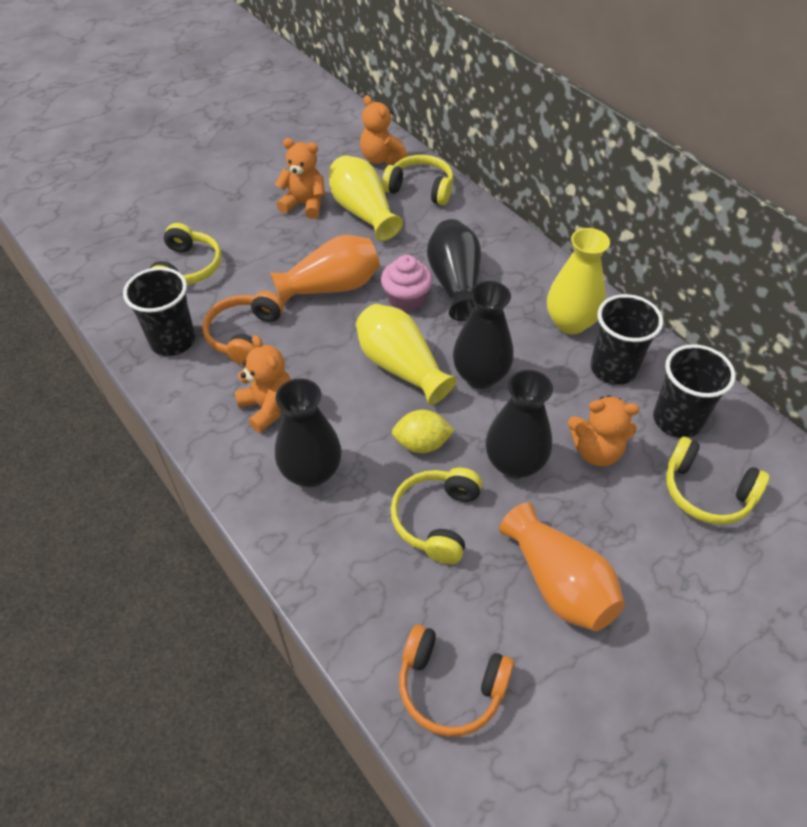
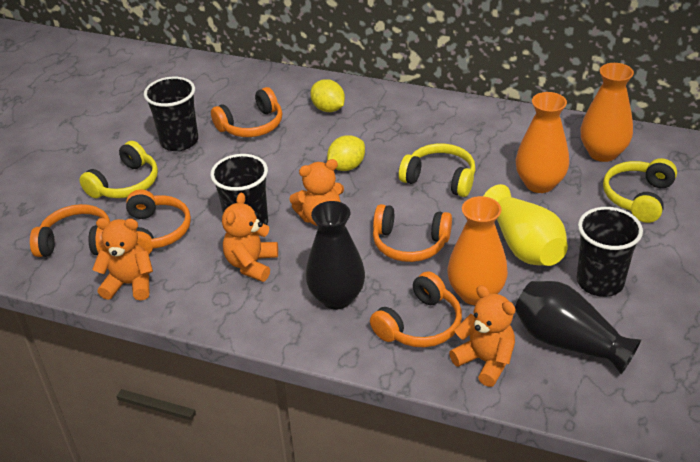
black vase: [275,378,342,488] [427,219,481,321] [453,281,514,389] [486,370,553,479] = 4 -> [306,201,365,309] [515,281,641,374] = 2
orange headphones: [203,291,284,366] [399,624,514,737] = 2 -> [30,204,110,257] [126,190,191,254] [211,87,282,137] [370,271,462,347] [373,204,452,262] = 5
orange vase: [270,235,380,304] [499,502,625,631] = 2 -> [447,196,508,305] [516,92,569,193] [581,63,634,162] = 3
pink cupcake: [381,255,432,312] = 1 -> none = 0
yellow headphones: [150,223,222,285] [382,155,453,205] [391,468,482,564] [666,437,770,525] = 4 -> [79,141,158,198] [399,143,476,197] [603,158,677,223] = 3
yellow lemon: [392,410,455,453] = 1 -> [310,79,345,112] [327,135,365,171] = 2
yellow vase: [329,155,403,241] [356,304,456,405] [547,228,610,334] = 3 -> [484,184,568,266] = 1

